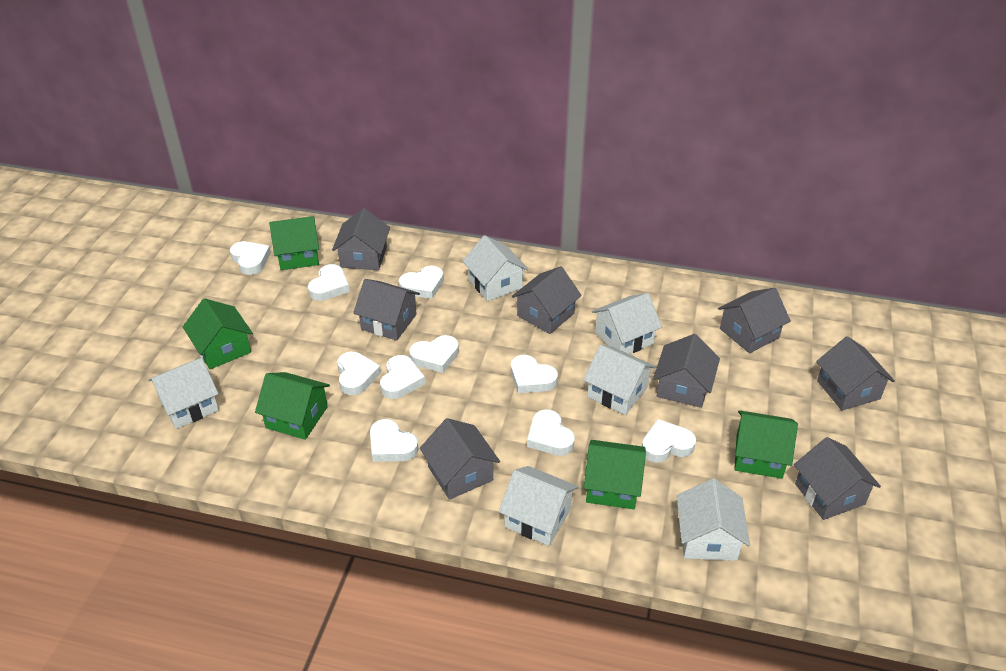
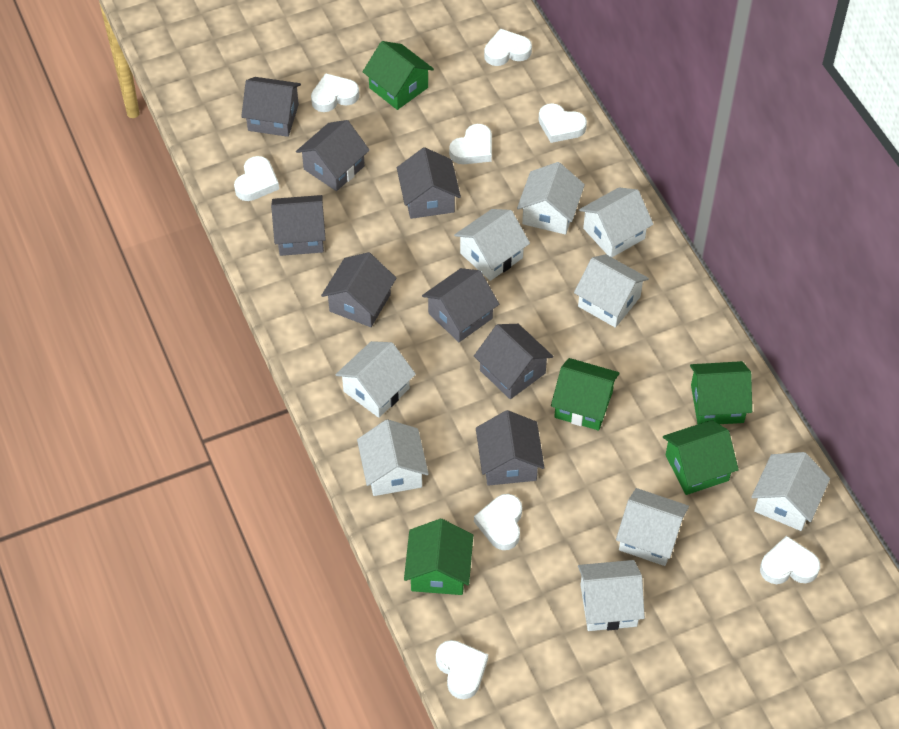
white heart: [230,241,271,275] [308,264,350,301] [337,352,381,395] [370,419,418,462] [380,355,425,399] [399,266,444,299] [409,335,459,373] [511,355,558,393] [527,409,575,456] [642,419,696,463] = 10 -> [234,156,279,201] [311,73,359,112] [436,640,488,699] [449,124,492,164] [474,494,522,550] [484,28,532,66] [539,103,587,143] [760,536,820,584] = 8
white house: [148,358,219,429] [462,235,529,301] [499,466,579,546] [584,345,656,415] [592,293,662,354] [677,478,750,561] = 6 -> [335,341,416,418] [357,419,429,496] [454,209,530,281] [517,162,585,235] [574,254,649,328] [578,560,645,631] [579,187,653,257] [616,488,689,566] [751,452,830,531] = 9

